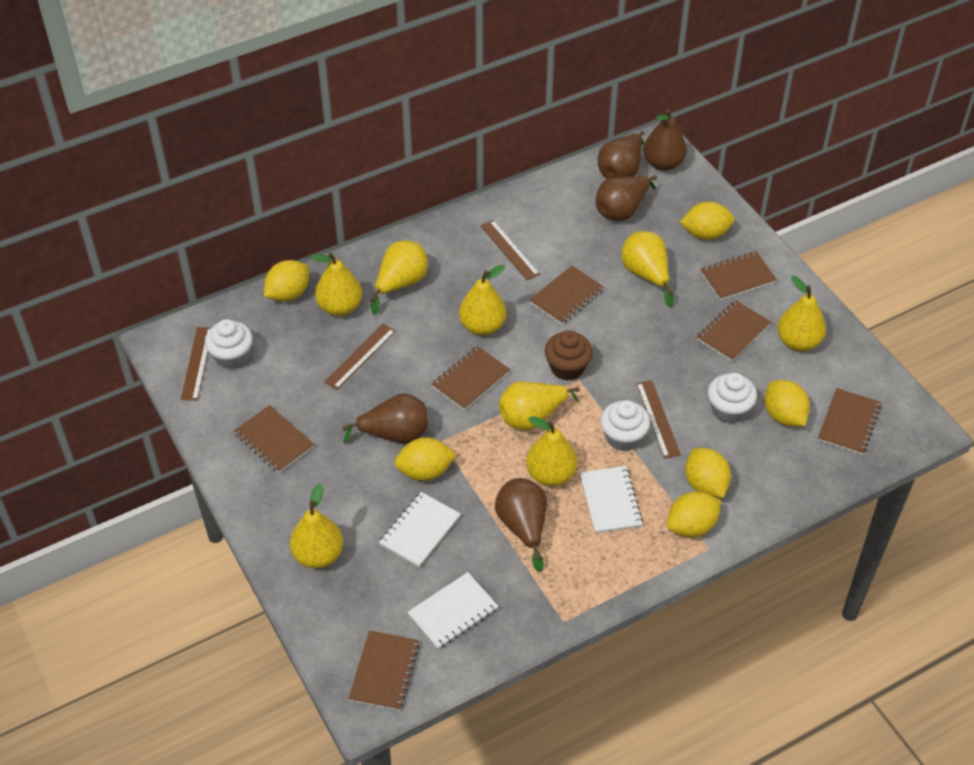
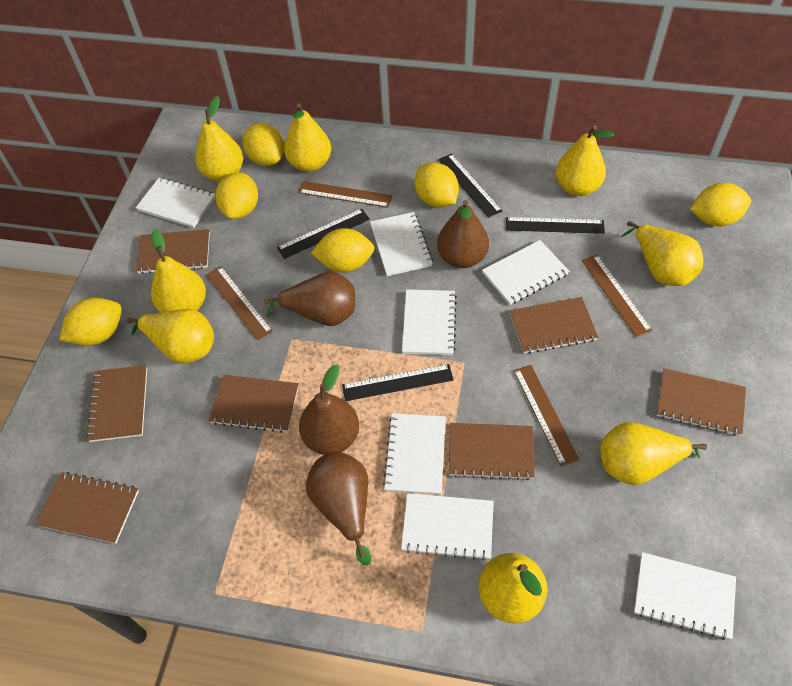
black ruler: none = 0 -> [277,209,370,259] [342,364,454,401] [438,154,502,218] [506,217,605,234] = 4
brown cupcake: [545,330,593,381] = 1 -> none = 0
brown pear: [342,393,428,444] [495,478,547,572] [596,175,657,221] [598,131,644,179] [643,109,687,171] = 5 -> [264,272,355,326] [299,365,359,455] [306,452,371,565] [437,200,489,268] = 4
white cupcake: [205,319,253,369] [600,400,650,451] [708,373,757,424] = 3 -> none = 0
white notebook: [379,492,461,567] [408,572,499,649] [580,466,643,533] = 3 -> [136,178,216,228] [370,212,433,276] [383,413,446,495] [401,493,494,561] [402,290,457,355] [482,240,569,305] [634,552,736,640] = 7

